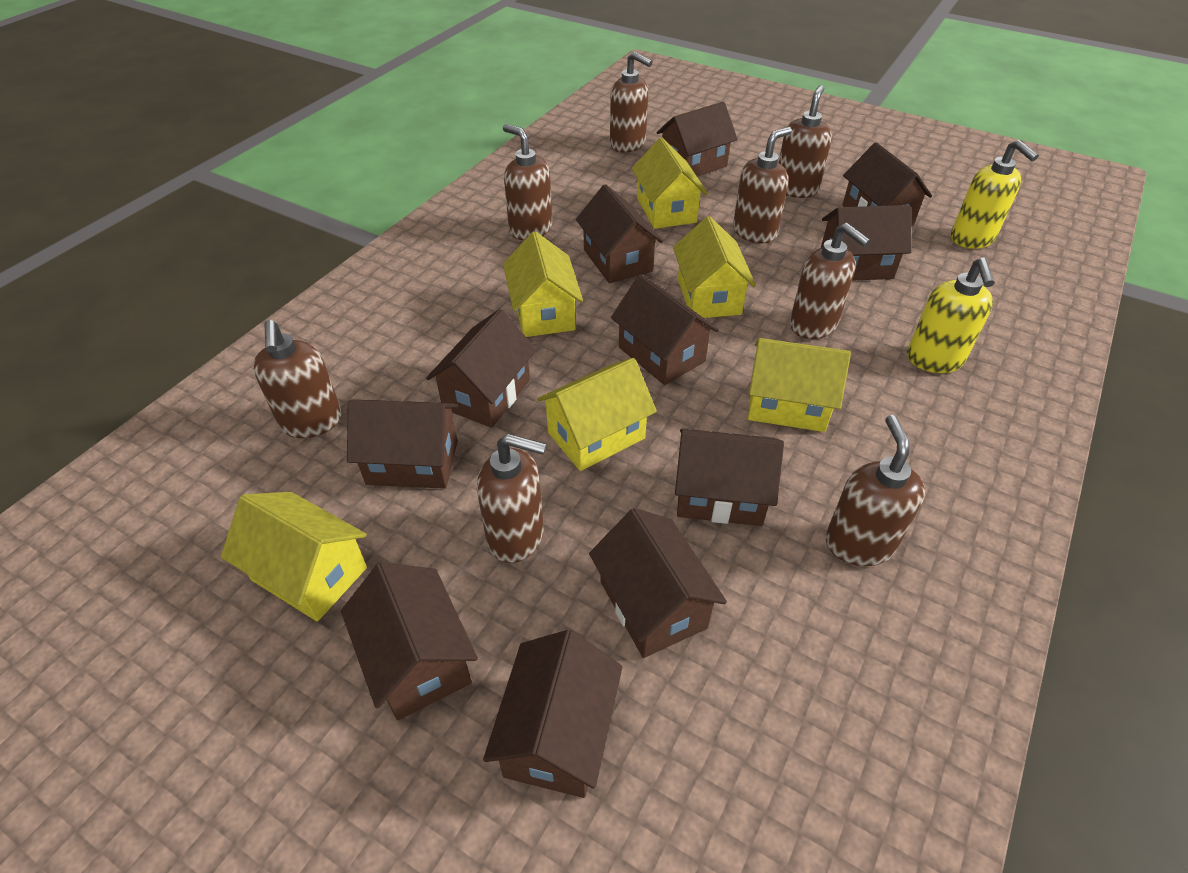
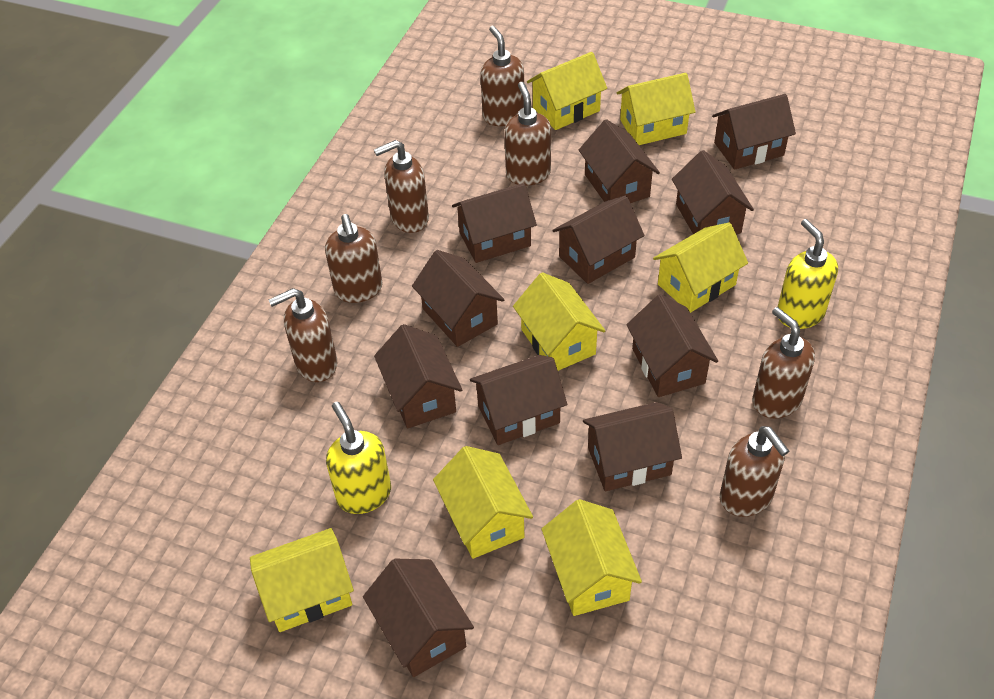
brown soap dispenser: [253,320,342,438] [477,434,546,563] [503,124,552,240] [610,51,653,153] [733,127,792,244] [779,85,832,198] [790,223,870,339] [825,415,925,566] = 8 -> [268,288,337,382] [325,214,383,303] [374,140,429,233] [480,26,524,126] [504,82,551,186] [720,426,789,517] [752,307,815,419] = 7
yellow house: [221,492,367,621] [503,231,583,337] [537,358,657,471] [632,138,708,229] [673,216,756,318] [748,338,851,432] = 6 -> [250,528,354,632] [433,446,533,559] [513,272,605,371] [527,52,607,130] [541,499,642,616] [617,73,696,145] [653,222,748,313] = 7

